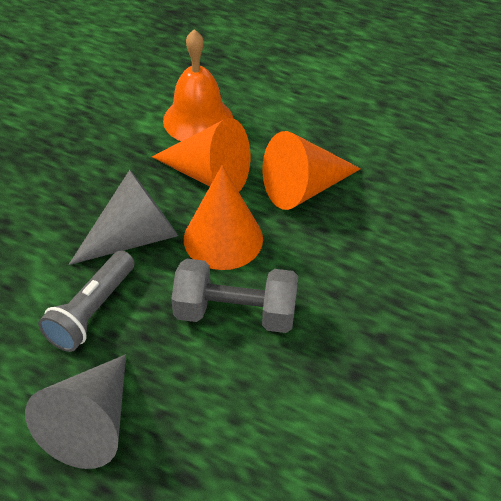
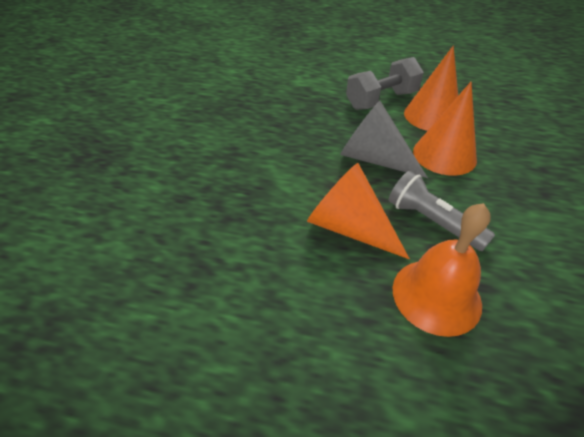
grey cone: [25,354,126,469] [68,170,178,265] = 2 -> [340,101,428,178] = 1

